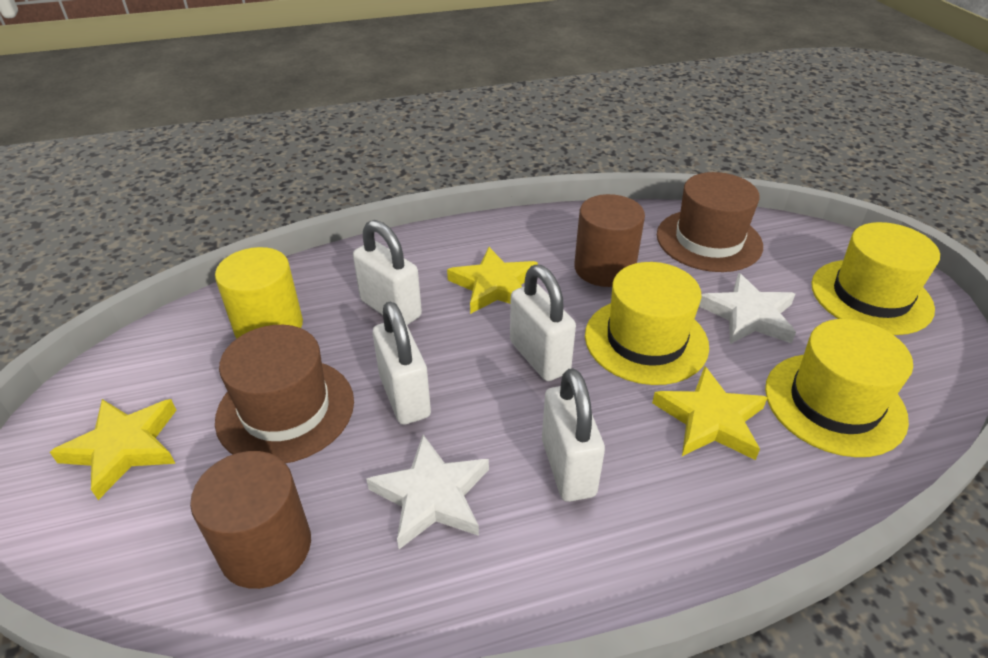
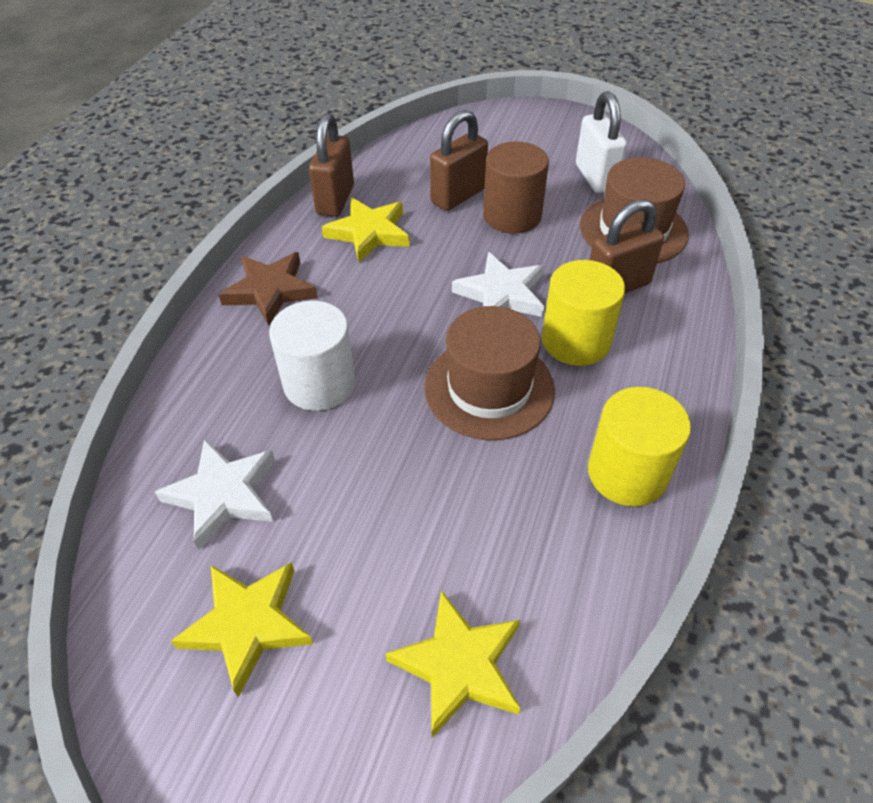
brown cylinder: [190,451,311,589] [574,194,645,287] = 2 -> [483,142,549,234] = 1
brown padlock: none = 0 -> [309,113,354,217] [430,110,488,211] [590,199,664,293] = 3
brown star: none = 0 -> [218,252,318,326] = 1
white cylinder: none = 0 -> [269,301,356,411] = 1
white padlock: [353,220,422,325] [373,302,431,425] [510,265,576,381] [542,368,605,502] = 4 -> [576,91,627,193] = 1
yellow cylinder: [215,247,303,339] = 1 -> [542,260,625,366] [588,387,691,506] = 2
yellow hat: [585,262,709,385] [765,319,913,457] [811,222,940,335] = 3 -> none = 0

